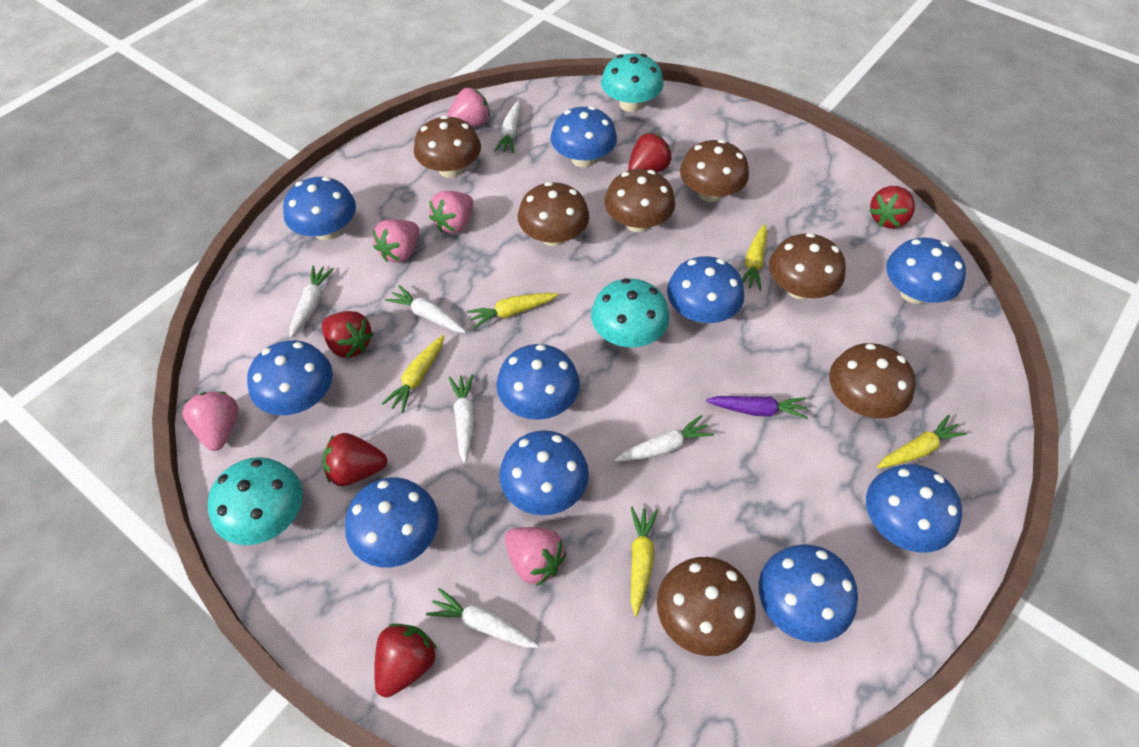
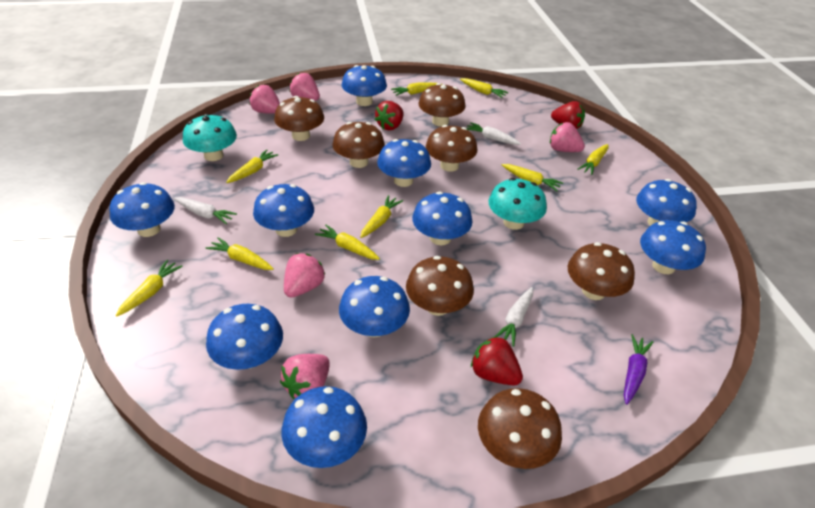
red strawberry: [322,311,374,358] [322,433,387,486] [374,624,437,698] [628,133,672,173] [869,186,915,228] = 5 -> [375,101,404,130] [471,336,523,385] [551,101,585,129] = 3
turquoise mushroom: [208,457,303,545] [591,278,670,347] [601,53,664,112] = 3 -> [183,114,237,161] [489,178,547,230] = 2
white carrot: [289,265,334,338] [385,285,466,333] [426,588,539,648] [449,374,475,463] [494,100,521,153] [615,415,714,462] = 6 -> [174,197,237,224] [467,122,521,145] [496,287,533,346] = 3
yellow carrot: [382,335,444,413] [467,293,558,329] [631,507,658,616] [742,224,767,291] [877,415,967,468] = 5 -> [115,260,183,317] [206,237,274,270] [226,149,279,183] [315,225,380,260] [360,195,403,238] [391,82,443,96] [460,78,508,98] [502,164,563,191] [577,144,608,175] = 9

